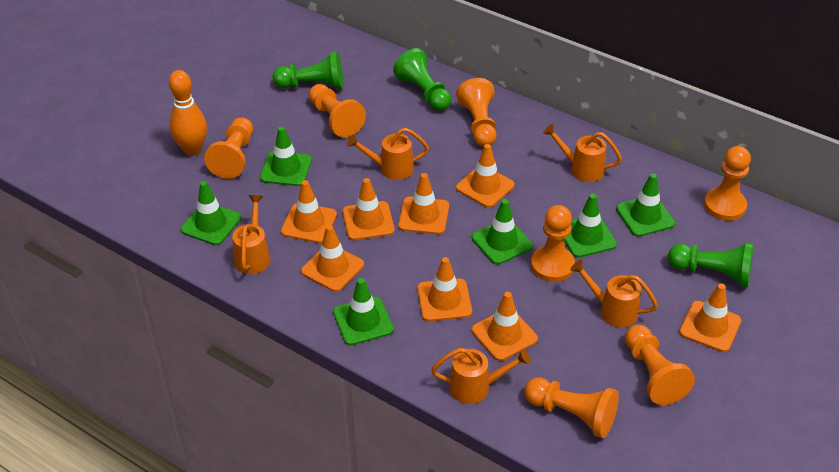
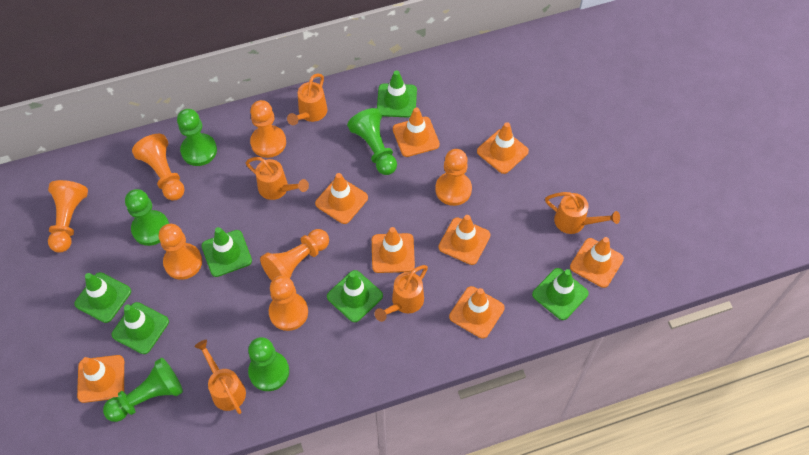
green pawn: [273,51,343,89] [393,48,451,111] [668,242,754,287] = 3 -> [103,358,183,422] [125,189,169,246] [177,109,217,166] [248,337,289,391] [347,108,397,175] = 5
orange bowling pin: [169,70,207,156] = 1 -> none = 0

